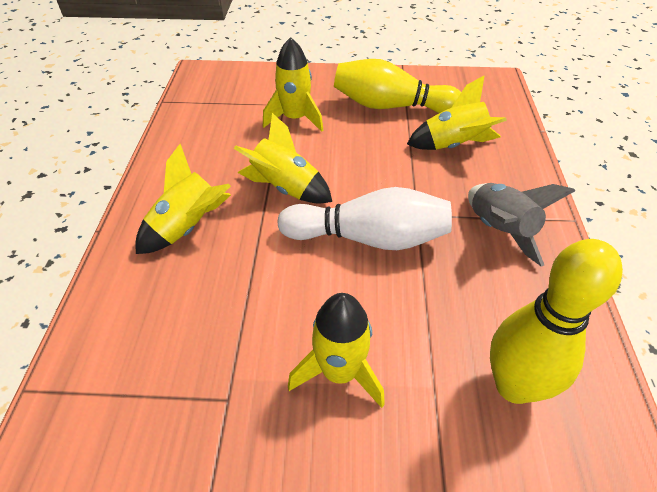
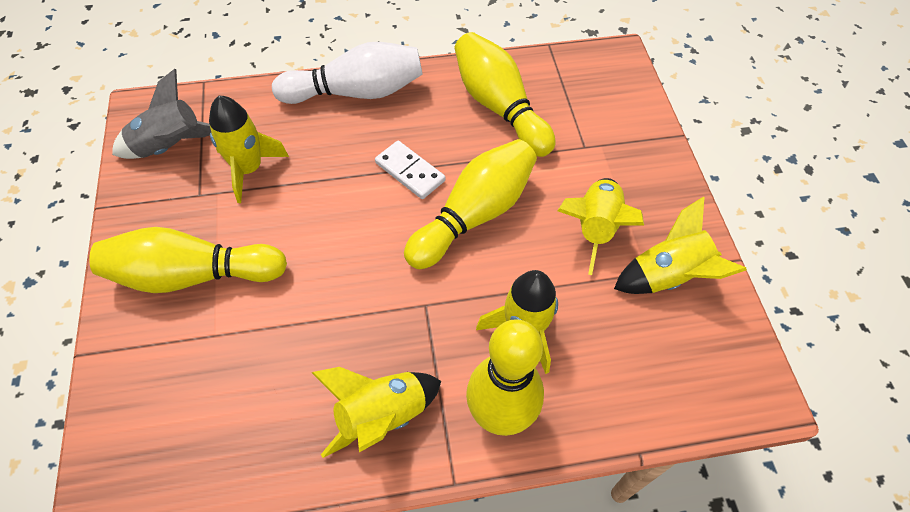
white domino: none = 0 -> [375,141,446,199] = 1
yellow bowling pin: [334,59,461,113] [490,239,623,404] = 2 -> [89,227,287,293] [404,139,537,269] [455,32,555,157] [466,319,544,436] = 4

